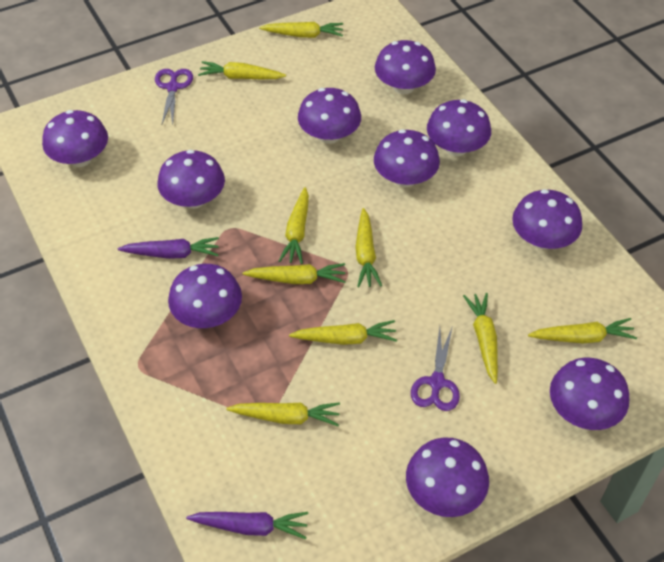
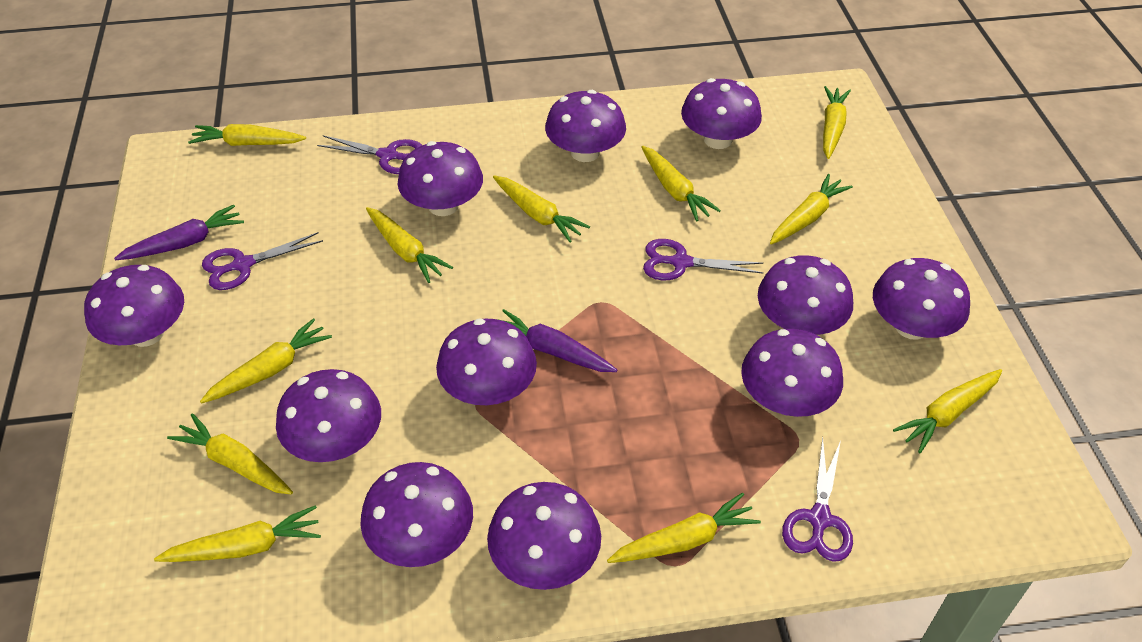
purple mushroom: [42,110,108,167] [157,150,225,209] [168,264,242,328] [298,88,361,144] [374,129,440,187] [375,40,436,94] [406,437,489,517] [427,99,491,156] [512,189,582,249] [550,358,629,430] = 10 -> [84,265,184,347] [276,369,381,462] [360,462,473,567] [398,141,483,216] [436,319,537,405] [487,482,601,590] [545,90,626,162] [681,78,762,149] [741,329,843,417] [758,255,853,335] [873,258,970,340] = 11
purple scissors: [155,69,193,125] [411,327,460,411] = 2 -> [202,232,323,290] [317,135,422,174] [643,239,764,280] [782,437,853,562] = 4
yellow carrot: [198,61,286,79] [226,402,340,426] [243,263,346,284] [259,22,343,38] [279,187,309,264] [289,320,397,345] [355,208,382,287] [463,293,498,384] [528,318,637,343] = 9 -> [154,505,321,562] [167,413,293,495] [188,124,306,146] [200,318,332,403] [366,207,453,283] [493,176,590,243] [607,493,761,563] [641,146,721,222] [770,174,853,244] [823,86,851,159] [893,369,1002,453] = 11

